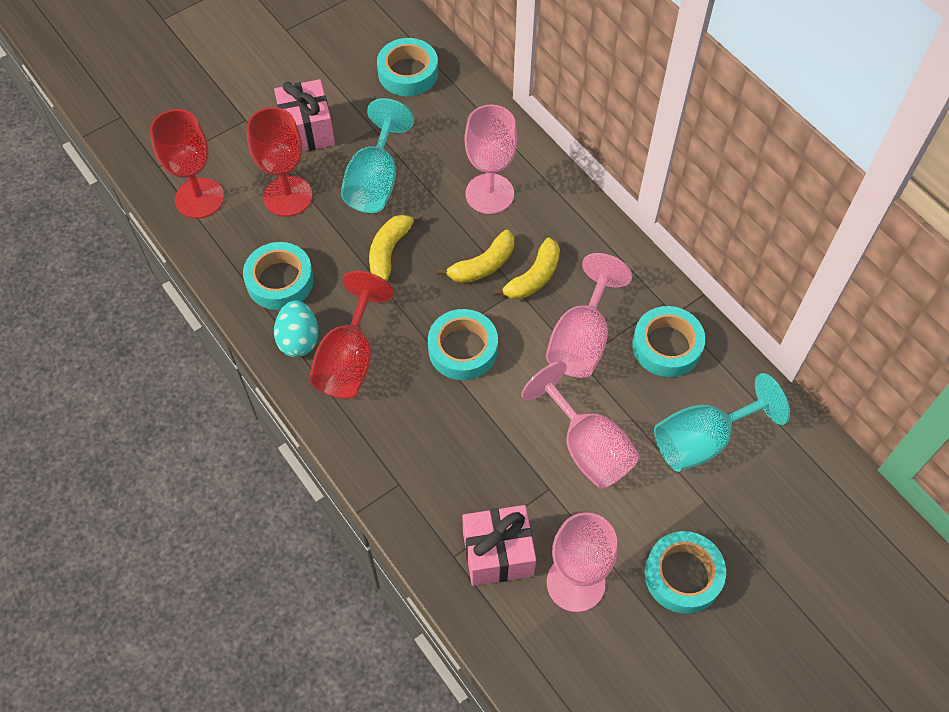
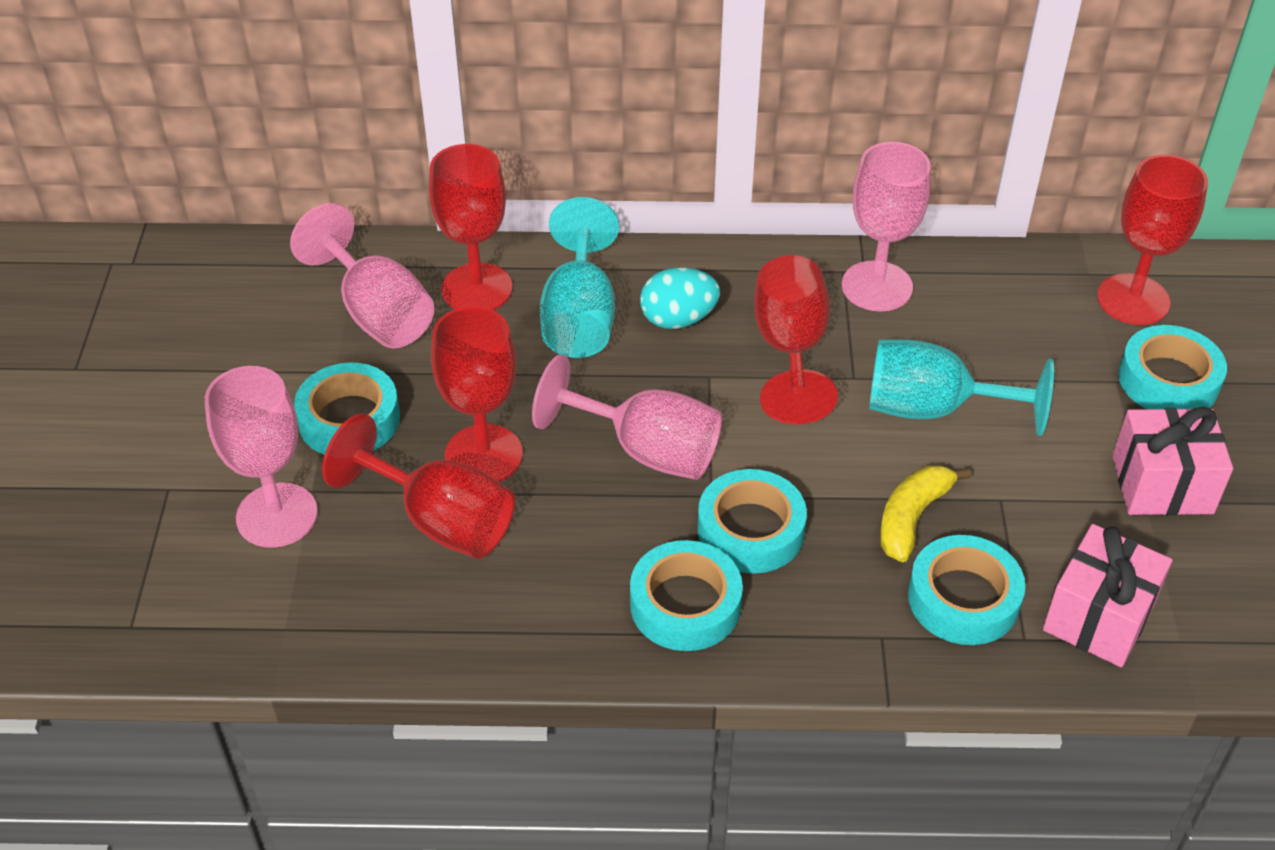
red goblet: [150,109,224,219] [246,107,313,217] [309,271,394,399] = 3 -> [322,413,515,559] [429,144,513,310] [431,306,523,482] [754,255,838,424] [1097,155,1208,325] = 5
yellow banana: [369,213,423,281] [437,230,514,283] [492,237,560,299] = 3 -> [880,465,972,562] = 1

